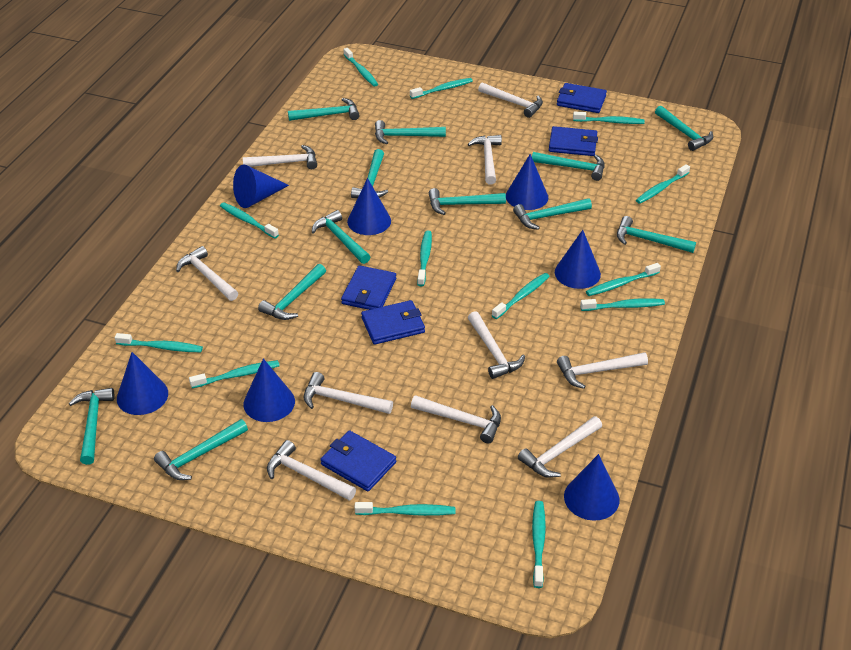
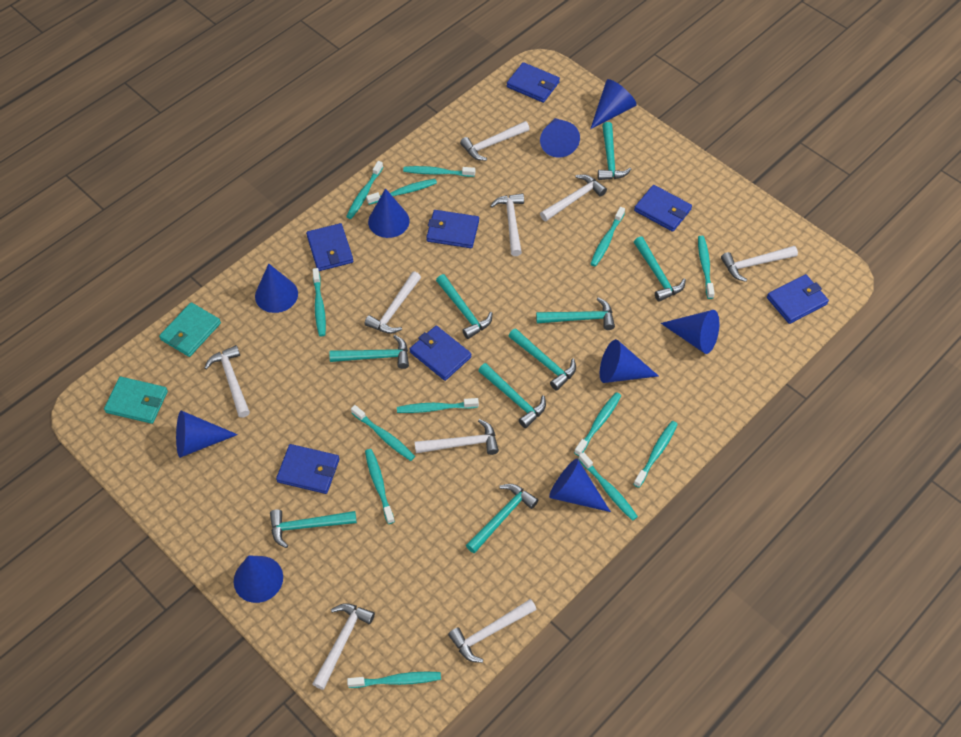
blue cone: [117,352,168,415] [233,164,289,208] [243,358,295,422] [347,178,391,235] [506,154,548,210] [555,230,601,289] [564,454,620,521] = 7 -> [176,410,238,458] [234,555,283,603] [255,264,298,313] [368,188,410,238] [540,118,580,158] [549,459,611,512] [590,79,637,129] [600,339,658,383] [661,310,719,354] = 9
blue wallet: [320,430,396,491] [341,265,396,310] [361,300,425,345] [549,126,598,156] [557,83,607,113] = 5 -> [276,444,340,494] [306,223,353,271] [410,326,472,381] [426,210,479,248] [507,62,560,103] [634,185,692,232] [767,274,829,324] = 7
turquoise hammer: [69,388,114,465] [154,419,248,480] [258,264,326,320] [288,98,359,121] [312,210,370,264] [351,149,388,198] [375,120,446,144] [429,188,506,215] [513,198,592,230] [532,152,604,181] [617,216,696,253] [655,106,713,151] = 12 -> [270,509,357,548] [329,335,409,369] [436,274,492,339] [466,484,538,553] [478,363,546,428] [509,328,576,391] [536,297,615,330] [598,122,632,180] [634,236,686,302] = 9
turquoise wallet: none = 0 -> [104,377,168,424] [159,302,221,357] = 2
white hammer: [176,246,238,301] [243,145,317,169] [267,440,356,501] [304,372,393,414] [411,395,501,443] [468,135,502,185] [468,311,525,379] [478,83,543,118] [518,416,602,478] [557,352,648,389] = 10 -> [204,345,250,418] [312,603,375,690] [364,271,421,334] [415,419,499,455] [448,599,537,663] [460,121,530,161] [490,193,524,256] [540,174,607,221] [721,246,798,282] = 9

